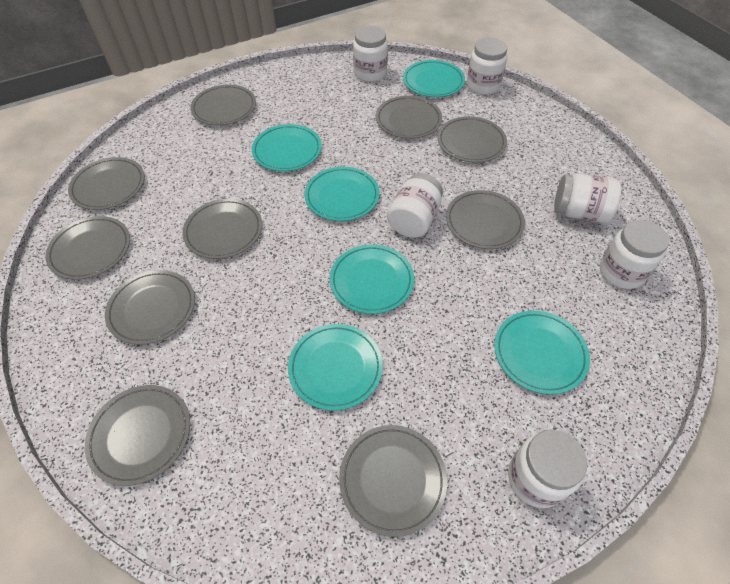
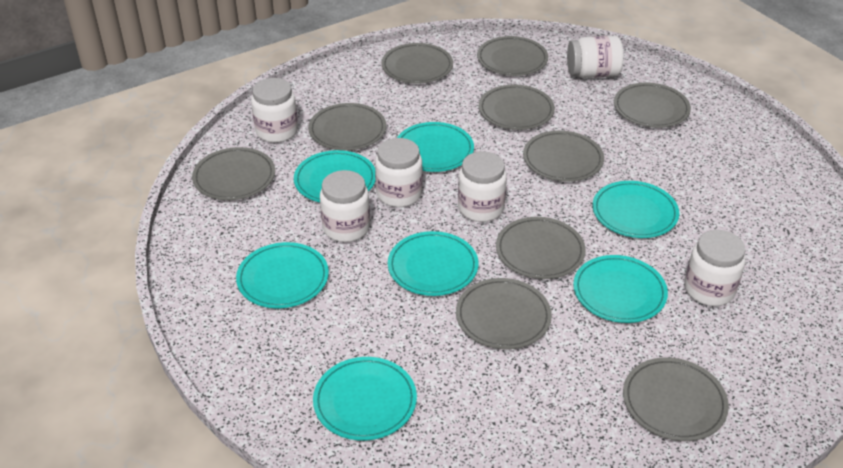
turquoise plate: [252,124,322,171] [288,324,383,411] [304,167,379,221] [329,244,414,314] [403,60,465,97] [494,311,590,395] = 6 -> [236,242,329,308] [294,150,375,202] [313,357,417,441] [388,231,478,296] [397,122,474,172] [573,255,668,323] [593,181,679,238] = 7

